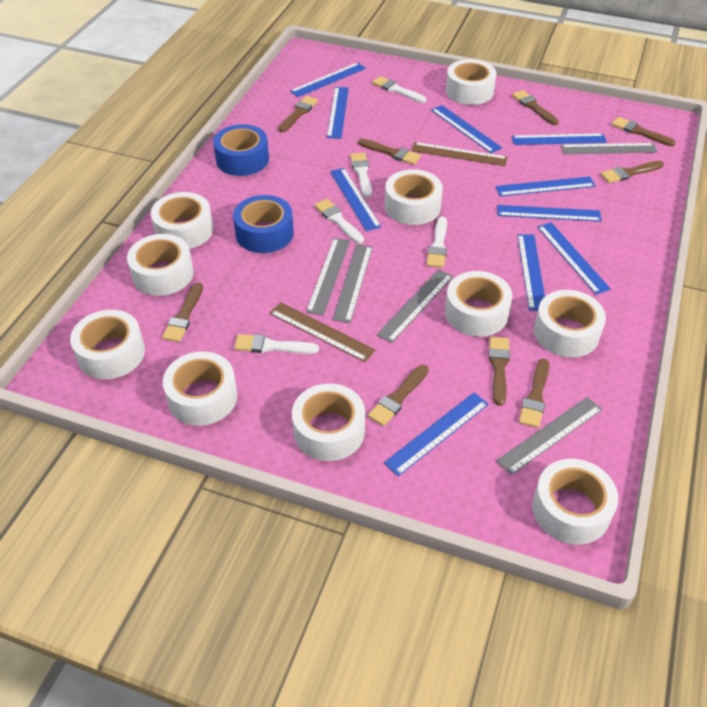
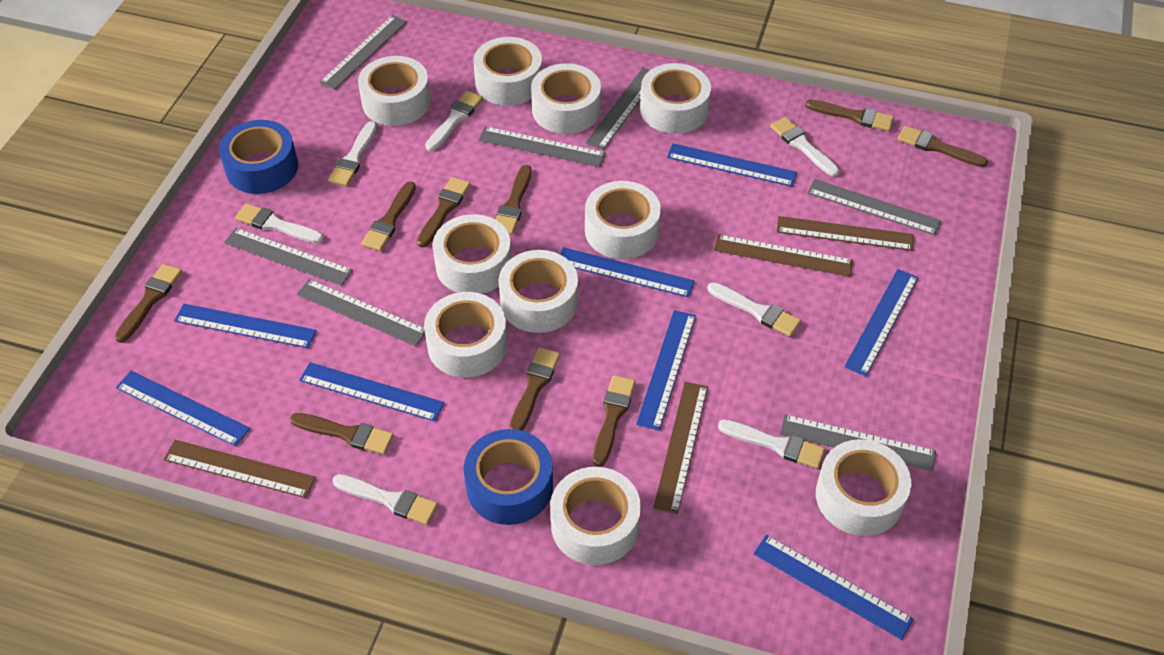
blue ruler: [290,62,366,97] [327,87,349,139] [330,168,381,231] [384,393,489,476] [431,105,502,153] [496,176,595,196] [497,205,602,222] [512,133,607,145] [517,234,545,311] [537,222,611,295] = 10 -> [116,371,250,447] [174,304,317,348] [299,362,444,422] [560,247,695,297] [636,310,696,431] [667,143,797,187] [754,535,913,640] [844,269,918,376] = 8
brown ruler: [270,302,375,362] [411,142,508,166] = 2 -> [163,440,316,498] [653,382,708,514] [714,234,853,277] [777,216,914,251] = 4
grey ruler: [306,238,350,315] [333,244,373,323] [376,269,453,343] [496,397,602,475] [561,143,658,154] = 5 -> [224,228,353,286] [297,279,425,346] [319,15,407,90] [478,126,606,167] [585,68,650,150] [780,414,936,471] [807,179,941,235] = 7
white brush: [234,334,319,354] [314,199,364,244] [350,153,372,198] [372,76,426,103] [426,216,447,268] = 5 -> [235,203,324,244] [328,121,377,186] [332,474,438,525] [425,91,483,151] [708,282,801,337] [718,419,825,469] [770,117,839,177] = 7

